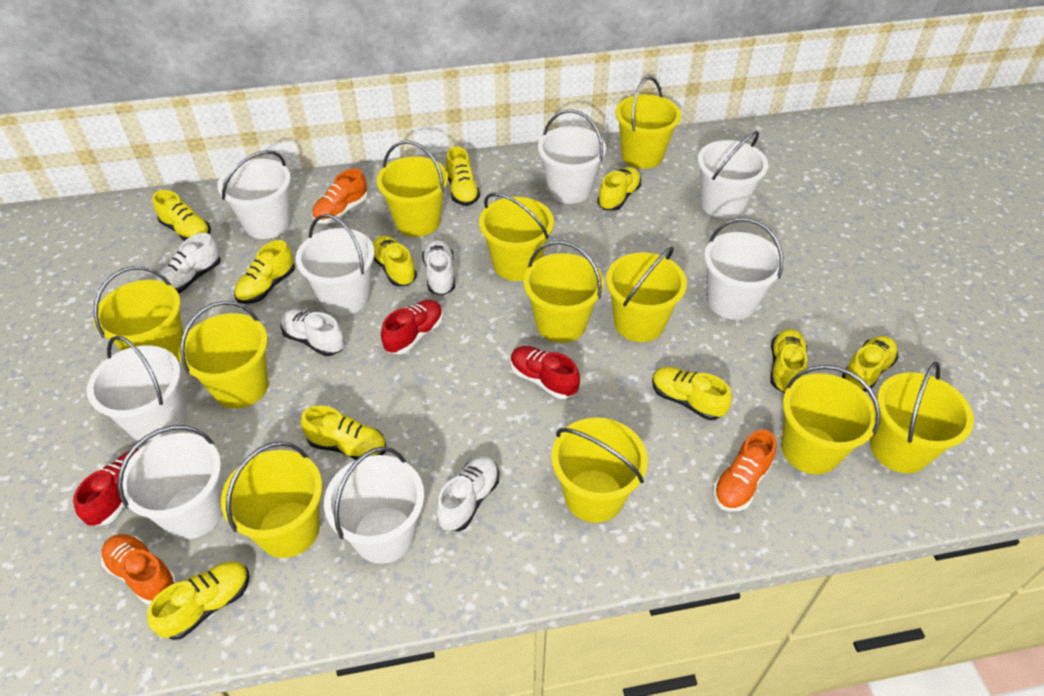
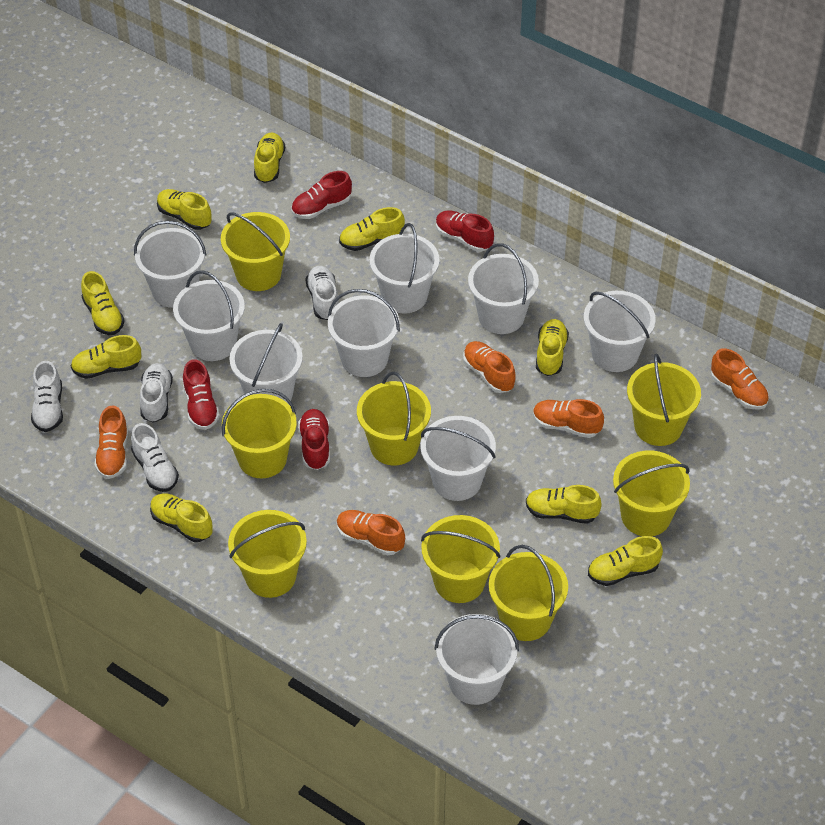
orange shoe: [101,534,176,605] [312,168,368,224] [713,430,776,511] = 3 -> [94,405,128,479] [337,510,405,555] [463,341,516,393] [533,399,604,438] [711,348,769,410] = 5
red shoe: [73,449,139,526] [381,300,443,355] [511,346,580,399] = 3 -> [183,359,220,430] [291,171,352,219] [298,409,330,470] [436,210,494,252] = 4
white bucket: [87,335,187,444] [117,425,223,539] [217,150,291,239] [296,214,375,315] [324,447,424,564] [538,109,606,204] [697,131,768,219] [704,218,784,320] = 8 -> [134,221,206,308] [173,270,245,361] [229,323,303,404] [328,289,400,377] [370,223,439,313] [420,416,496,501] [435,614,519,705] [468,243,539,334] [584,291,656,372] = 9
yellow bucket: [94,266,184,362] [179,301,269,409] [221,441,322,558] [377,140,448,237] [479,193,554,281] [523,241,604,343] [551,417,648,523] [606,246,687,342] [616,77,681,169] [781,365,880,474] [870,362,974,473] = 11 -> [221,212,290,291] [222,389,297,478] [228,510,307,598] [357,372,431,466] [421,515,500,603] [489,545,568,641] [613,451,690,536] [627,353,701,446] = 8
yellow shoe: [147,561,250,640] [152,190,211,241] [234,240,295,304] [301,406,386,460] [373,235,417,286] [446,146,480,206] [597,167,641,211] [652,367,732,420] [770,329,807,393] [842,336,898,392] = 10 -> [71,335,141,379] [81,271,125,335] [150,493,212,542] [157,189,211,230] [254,133,285,183] [339,207,405,251] [526,485,602,524] [536,319,569,376] [588,536,663,586] = 9

